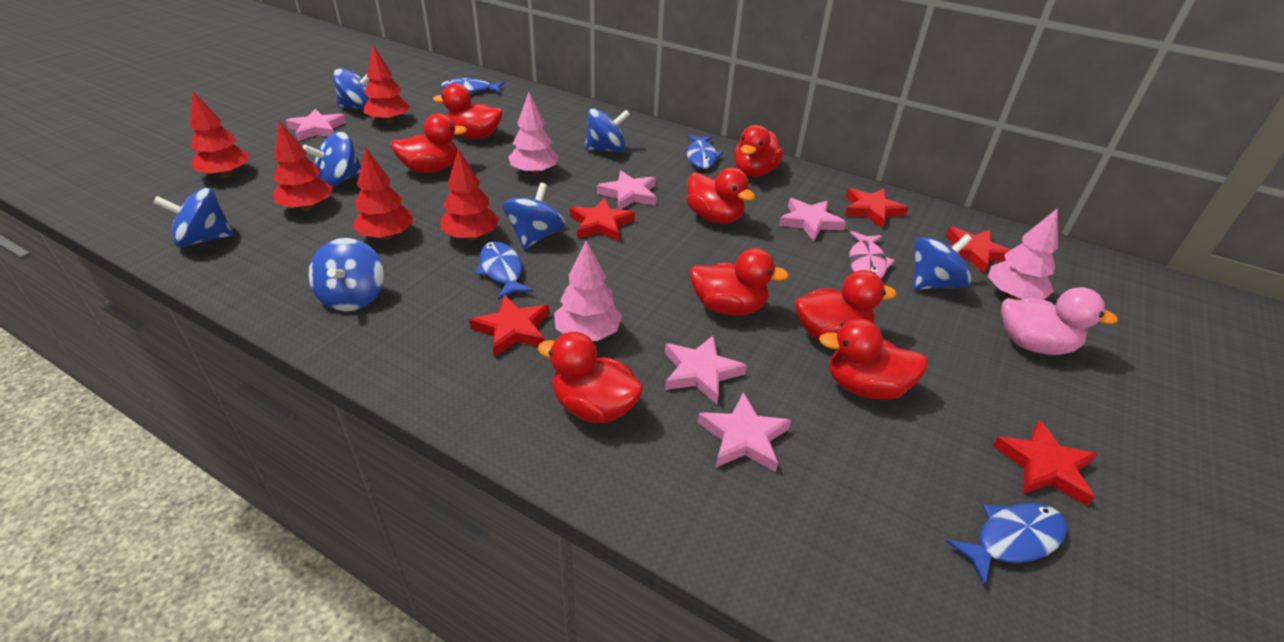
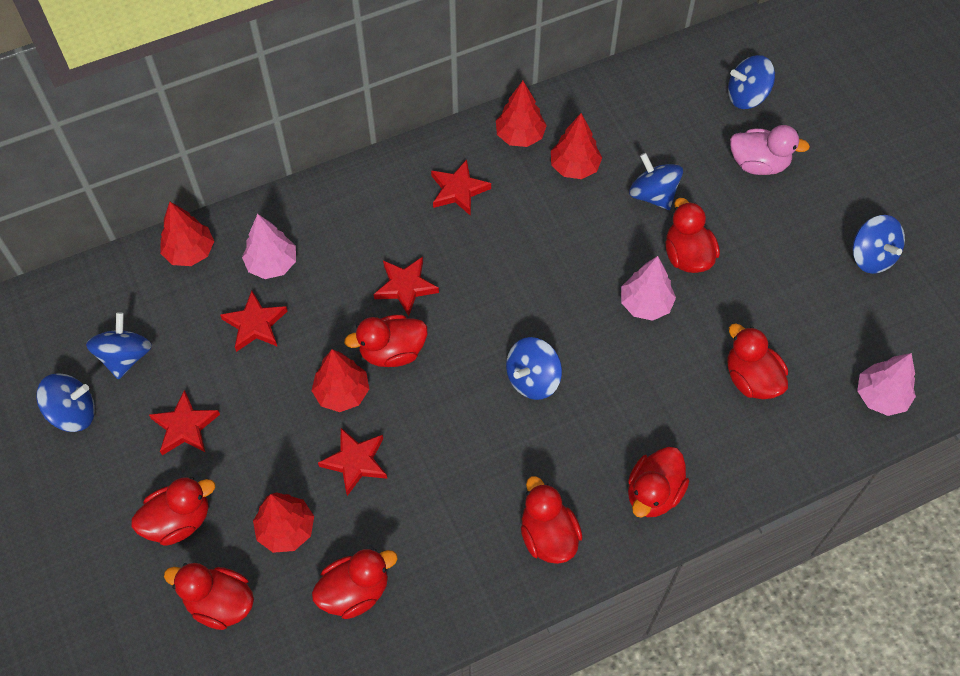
blue fish: [441,78,504,93] [475,241,533,300] [687,135,723,169] [946,503,1067,585] = 4 -> none = 0
blue spinning top: [153,188,234,247] [303,132,361,187] [308,238,384,311] [333,68,370,110] [503,183,565,249] [585,108,630,152] [913,234,972,290] = 7 -> [36,373,95,432] [86,312,152,380] [506,337,562,400] [629,153,683,210] [728,55,775,109] [852,215,905,274] = 6
pink fish: [849,231,895,279] = 1 -> none = 0
pink star: [286,109,346,141] [597,171,656,210] [665,336,747,404] [697,392,791,472] [779,198,846,240] = 5 -> none = 0

